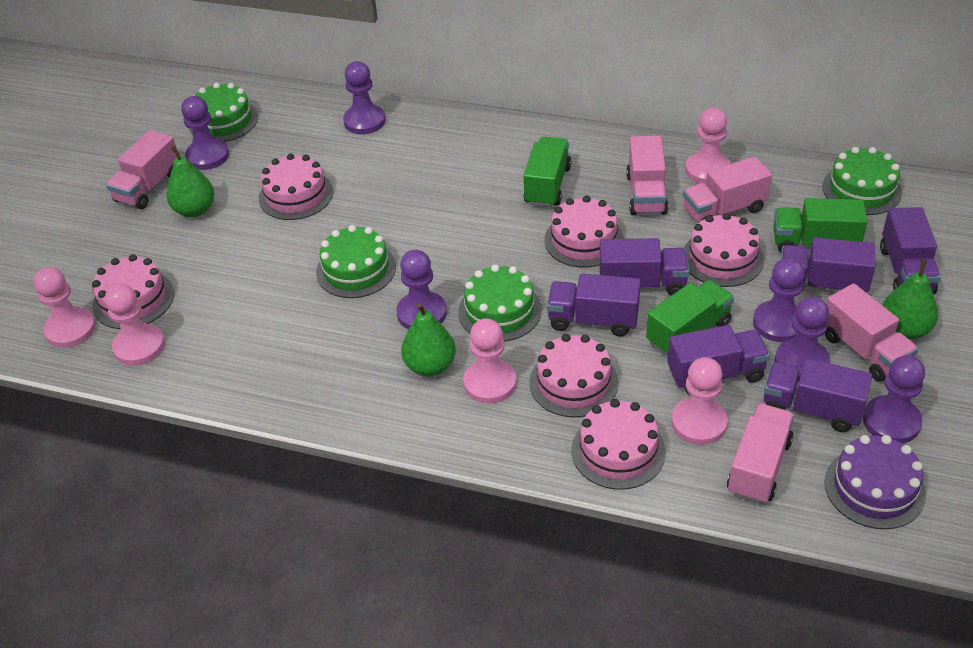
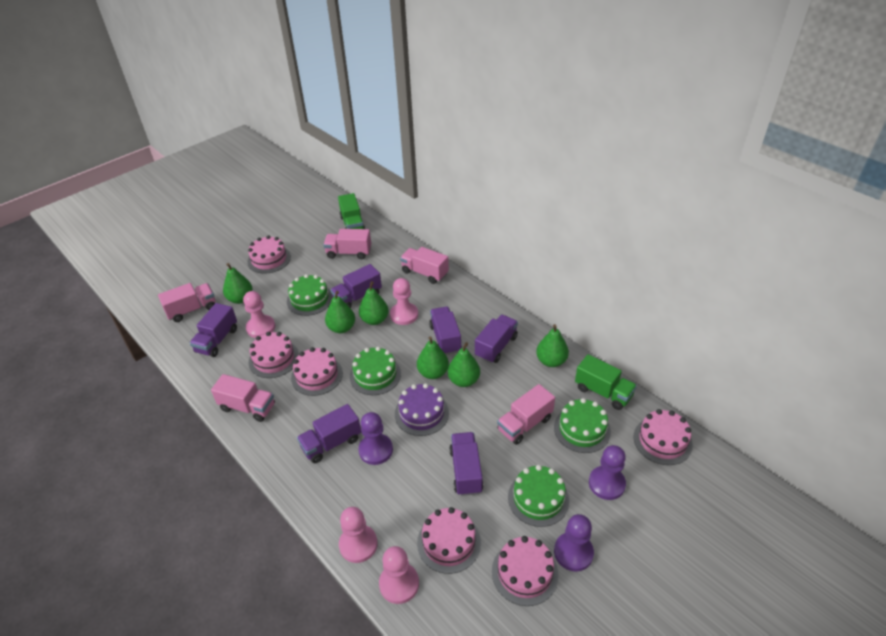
green pear: [166,145,214,217] [401,303,456,376] [882,260,938,339] = 3 -> [223,263,253,304] [325,291,355,333] [359,281,389,325] [417,336,449,379] [448,342,480,387] [536,324,569,367] = 6
green truck: [523,137,571,207] [646,280,734,357] [773,198,867,253] = 3 -> [338,193,365,229] [575,354,637,410] = 2
pink pawn: [34,267,96,348] [105,284,165,366] [463,318,517,404] [671,357,728,445] [685,108,731,184] = 5 -> [243,291,275,338] [339,507,378,563] [379,546,419,604] [390,278,418,325] = 4
purple pawn: [181,96,229,170] [343,61,386,134] [397,250,447,330] [753,258,805,342] [775,297,830,382] [863,355,925,444] = 6 -> [358,412,393,465] [554,514,594,572] [589,445,626,500] = 3

